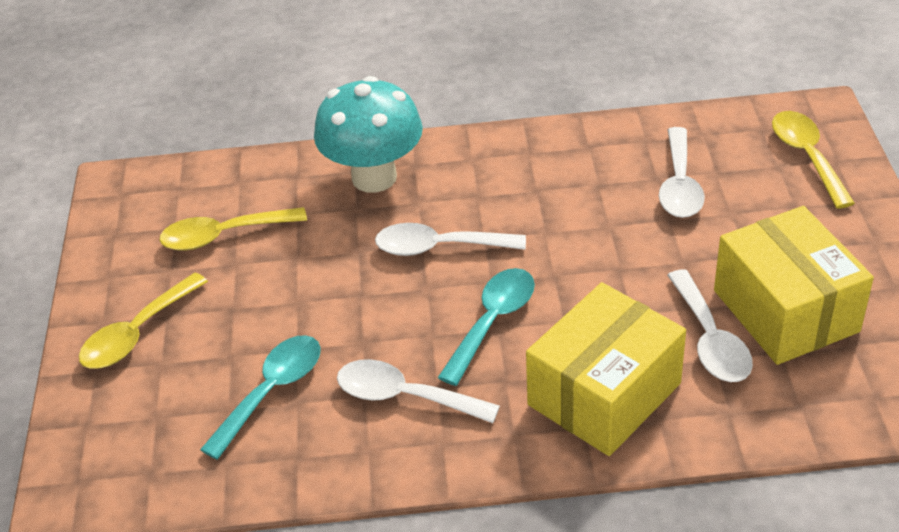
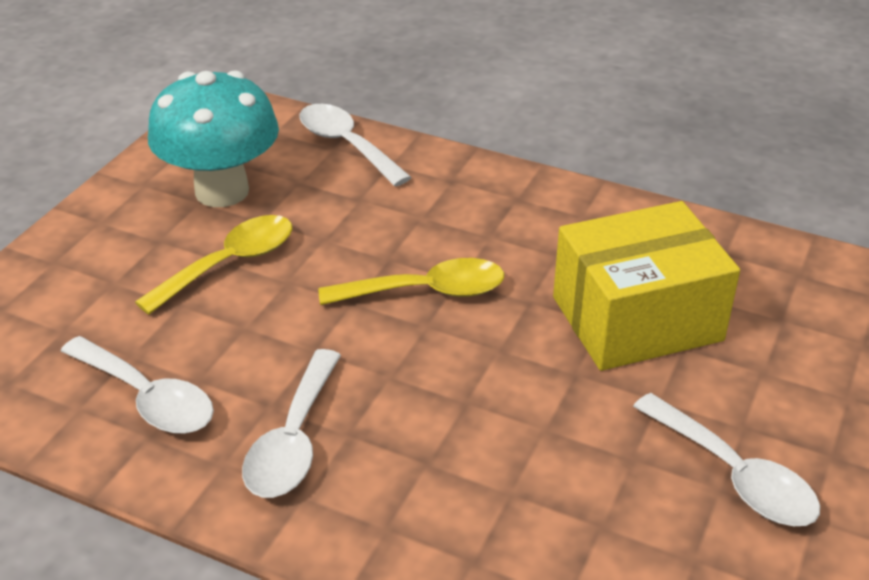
turquoise spoon: [200,335,321,460] [437,268,535,386] = 2 -> none = 0
yellow box: [526,282,686,456] [714,206,874,365] = 2 -> [553,201,740,371] = 1
yellow spoon: [79,272,208,369] [159,207,307,251] [772,111,855,209] = 3 -> [135,215,293,314] [318,258,504,305] = 2

